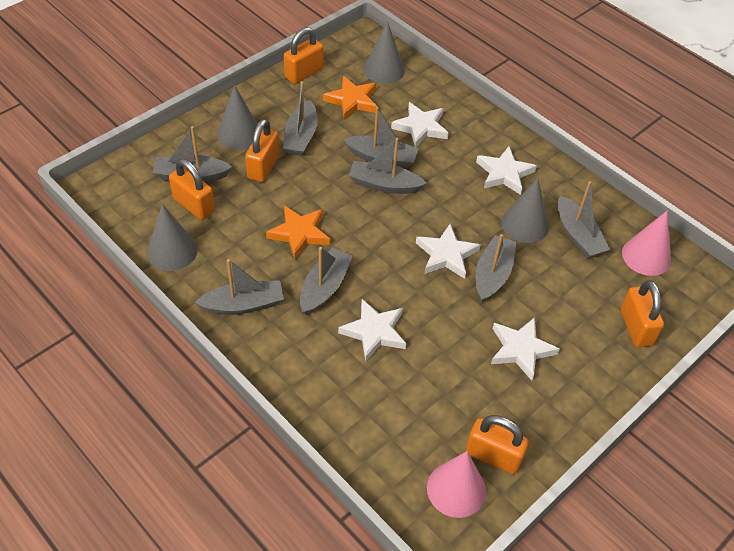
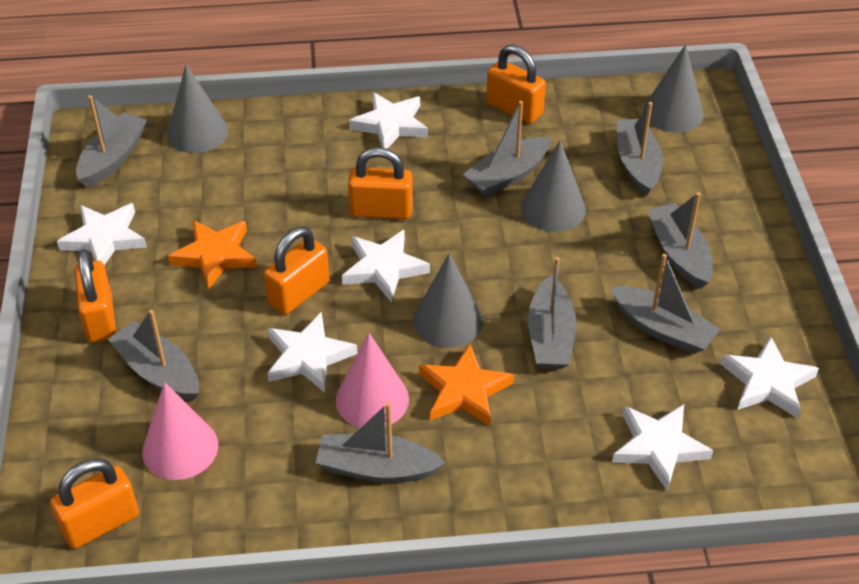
white star: [338,299,407,362] [391,102,449,147] [416,224,481,279] [476,147,537,195] [491,317,560,381] = 5 -> [57,203,147,265] [267,312,357,393] [342,230,430,303] [349,92,428,149] [612,404,713,491] [721,336,819,418] = 6

